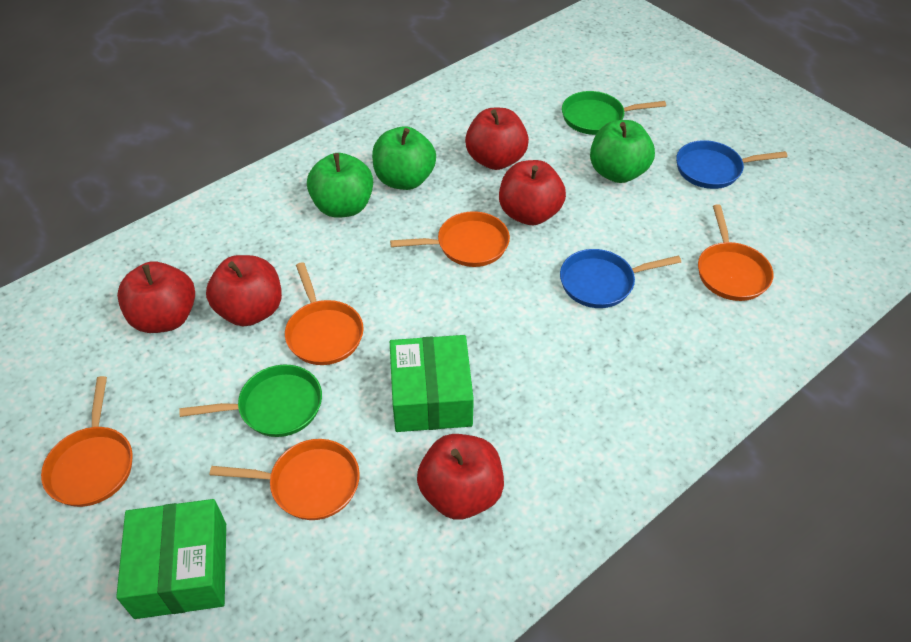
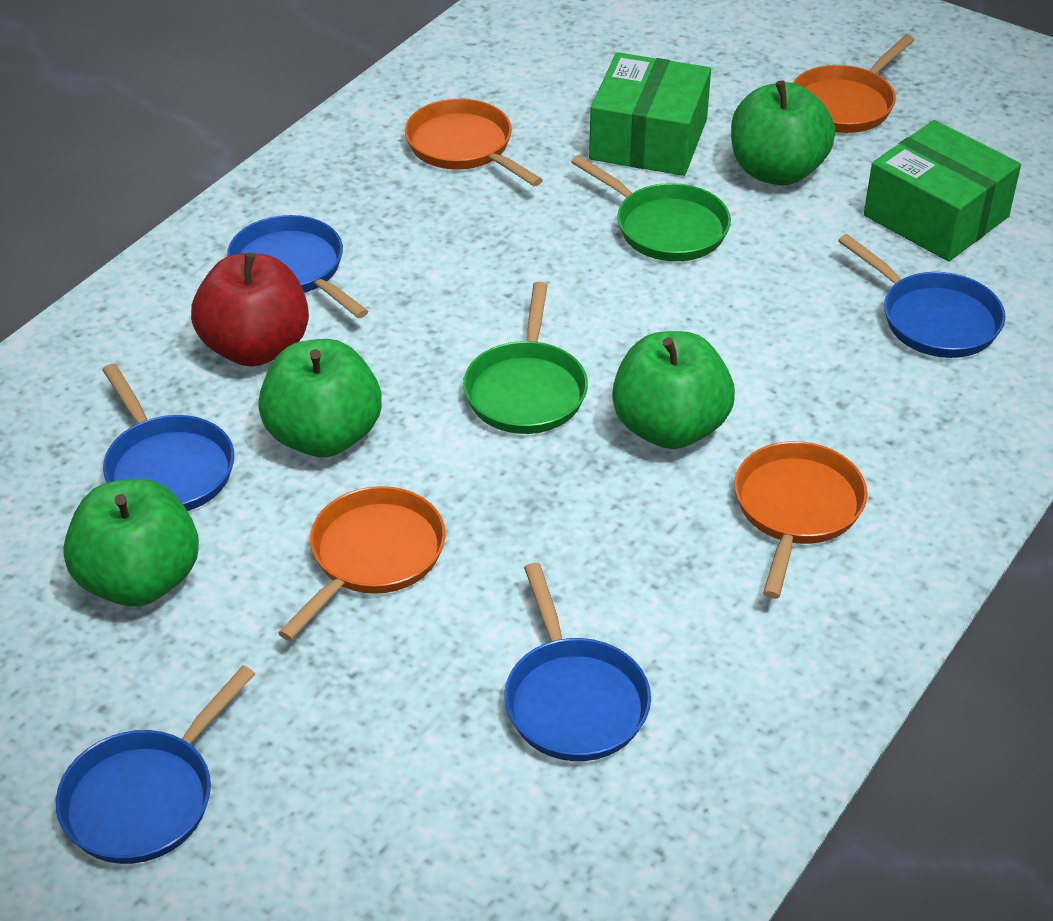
blue pan: [560,249,681,308] [676,140,788,189] = 2 -> [56,666,255,864] [102,364,234,511] [227,215,368,318] [504,563,651,761] [838,234,1005,358] = 5
green apple: [307,153,373,218] [372,126,436,190] [590,120,655,183] = 3 -> [63,478,199,606] [258,339,382,457] [612,331,735,449] [731,80,835,185] = 4
orange pan: [41,376,133,507] [210,439,360,520] [285,262,364,365] [390,211,510,267] [698,204,773,301] = 5 -> [278,486,446,641] [405,99,543,186] [734,441,867,599] [793,35,915,133] = 4
red apple: [117,261,195,333] [206,255,282,326] [417,434,504,520] [465,108,529,170] [499,160,566,225] = 5 -> [191,253,309,366] = 1

